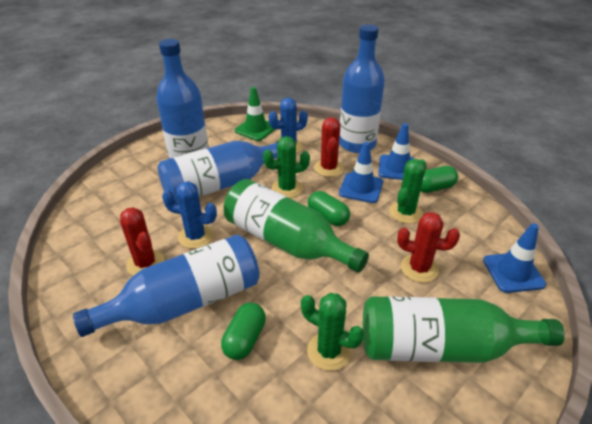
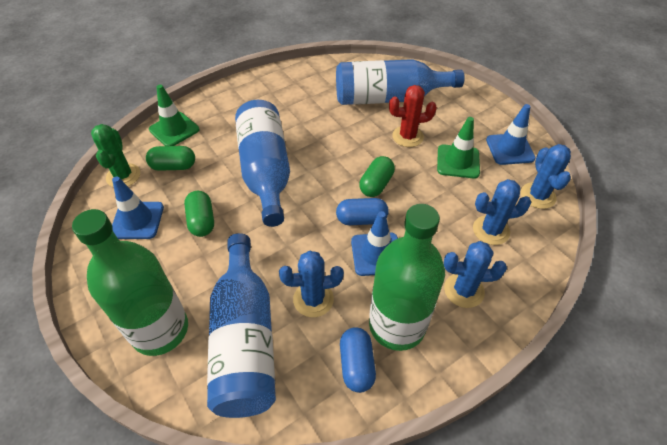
blue bottle: [73,235,260,337] [156,39,209,159] [158,141,278,202] [339,24,385,153] = 4 -> [207,233,276,418] [235,100,290,227] [336,59,465,105] = 3
blue cactus: [162,181,217,249] [269,98,308,153] = 2 -> [279,251,344,317] [444,241,507,308] [473,179,531,245] [521,144,571,209] = 4
blue capsule: none = 0 -> [336,198,389,225] [340,327,376,393] = 2
green cactus: [263,136,310,198] [301,293,364,371] [389,159,427,223] = 3 -> [91,124,140,187] = 1
green traffic cone: [235,87,276,141] = 1 -> [149,85,199,146] [437,117,480,178] = 2
red cactus: [120,207,165,276] [314,117,344,177] [397,212,460,283] = 3 -> [389,85,437,147] = 1

